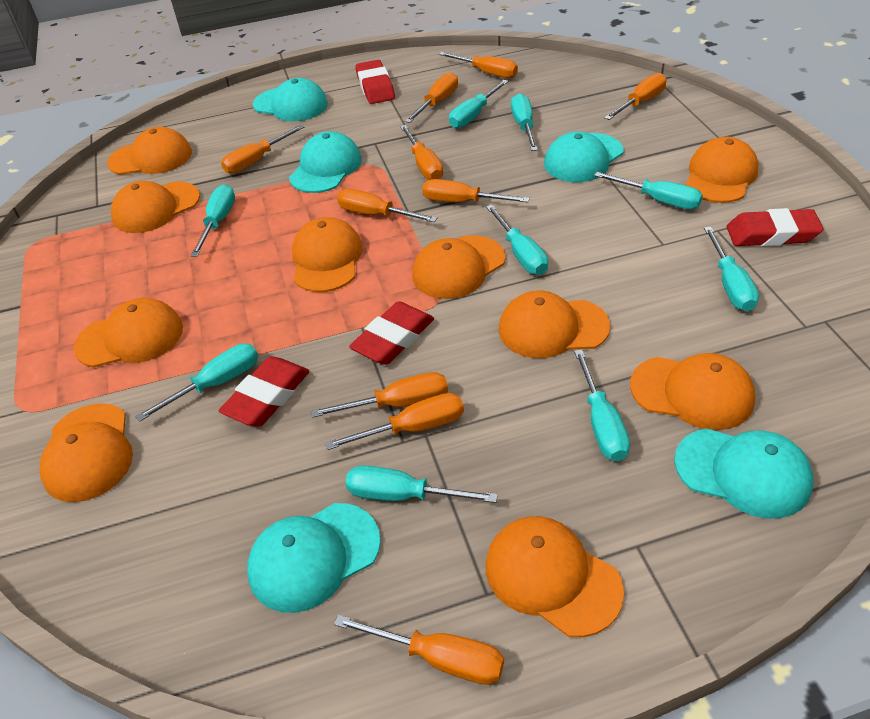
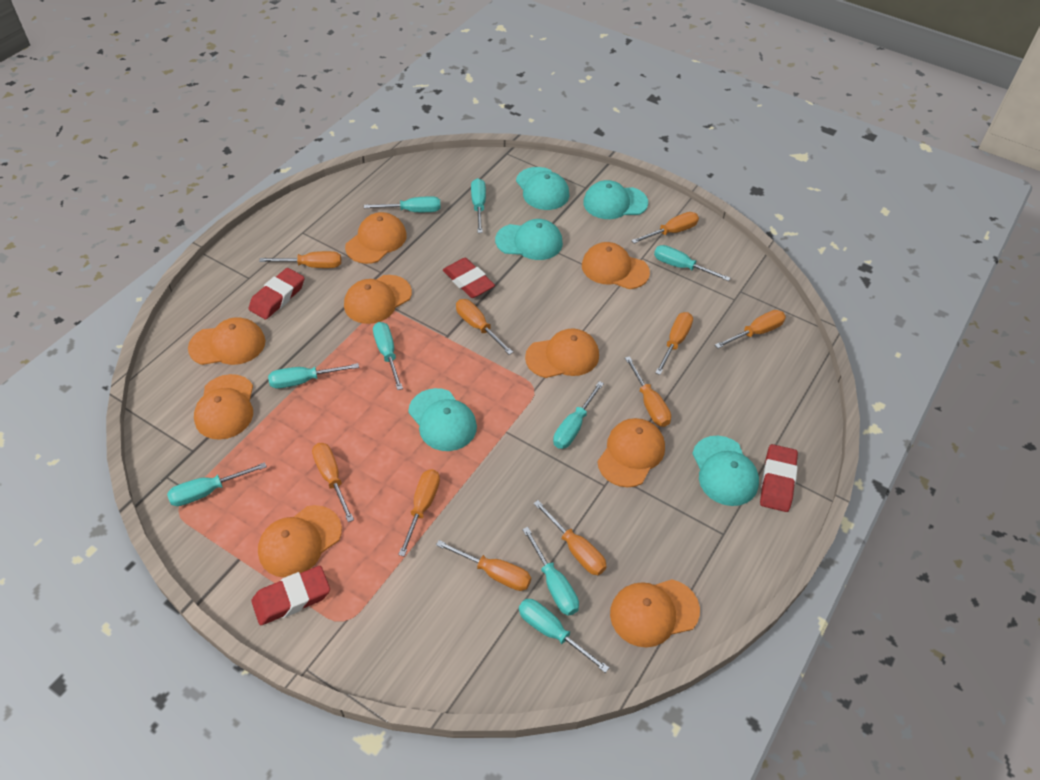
orange cap: [40,403,133,502] [73,298,183,368] [107,127,192,175] [111,181,200,233] [292,217,362,292] [412,235,506,299] [486,516,624,637] [499,291,610,358] [630,353,756,430] [685,137,759,203] = 10 -> [188,317,265,365] [194,374,253,440] [258,505,342,577] [344,275,412,324] [345,212,407,264] [525,328,599,378] [582,242,650,289] [598,418,665,487] [610,579,700,647] = 9

